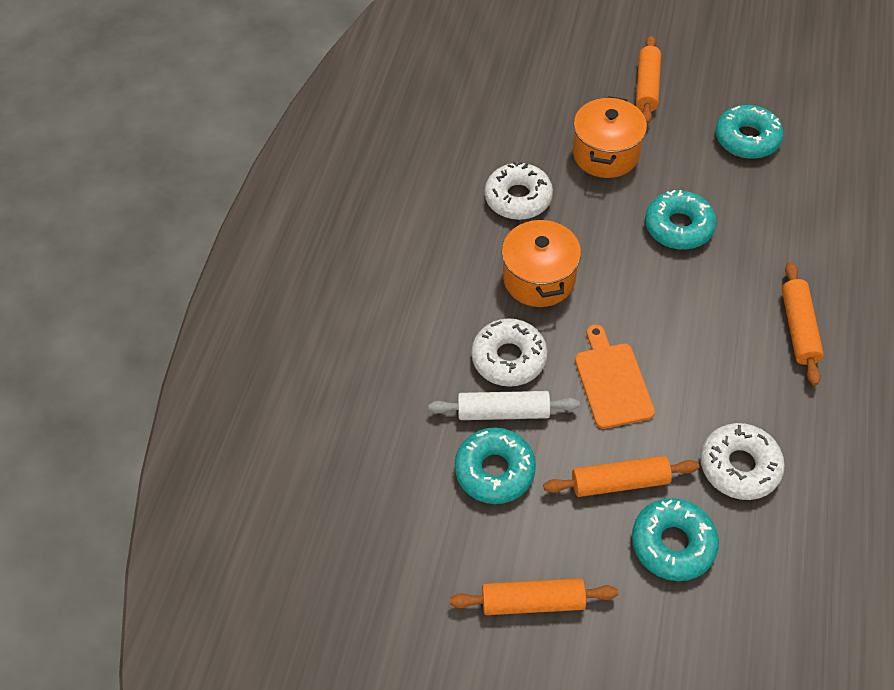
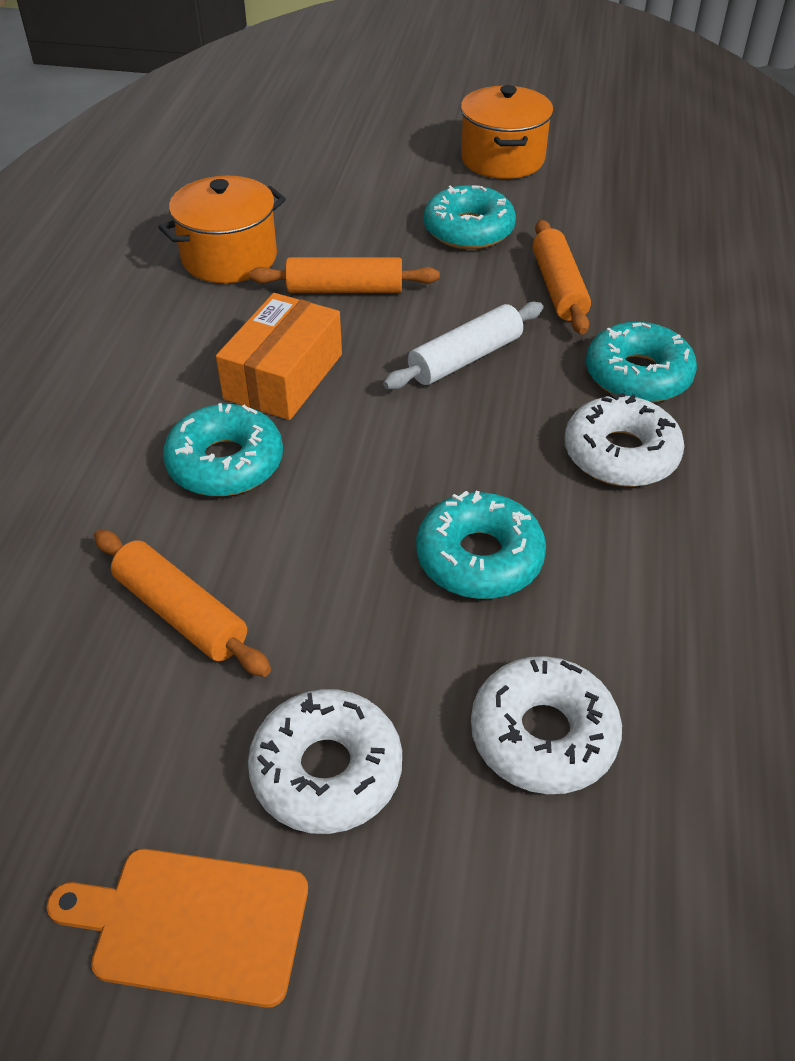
orange box: none = 0 -> [216,293,342,420] = 1
orange rolling pin: [450,578,618,615] [543,456,700,497] [636,36,661,124] [782,262,824,386] = 4 -> [94,530,271,677] [249,257,439,293] [532,220,591,334] = 3

